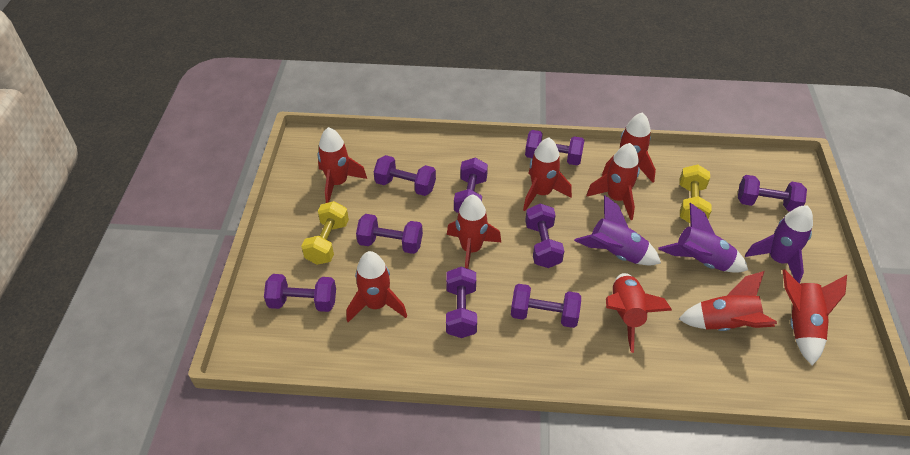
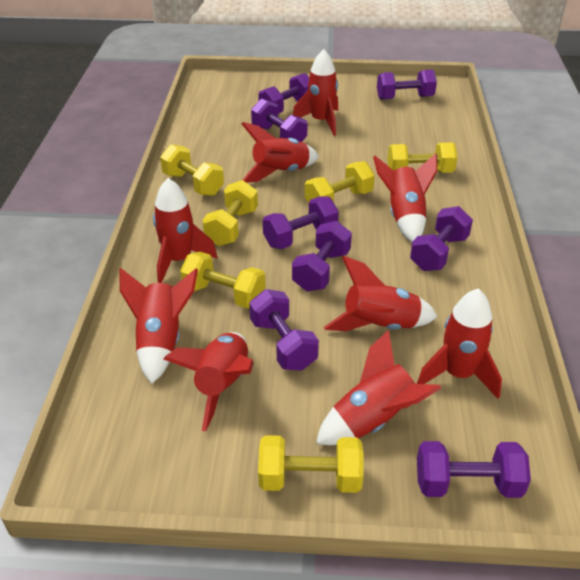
purple dumbbell: [264,274,336,312] [356,214,423,254] [374,155,436,196] [446,267,477,338] [454,158,488,213] [511,284,581,328] [525,130,585,166] [525,203,564,268] [738,175,807,212] = 9 -> [249,289,319,371] [251,98,307,142] [258,73,309,114] [263,197,339,249] [292,221,352,291] [377,70,437,100] [410,206,473,271] [417,441,531,498] = 8
purple rocket: [574,195,661,265] [658,203,748,273] [745,205,813,284] = 3 -> none = 0
yellow dumbbell: [301,201,349,265] [680,164,712,224] = 2 -> [160,144,224,196] [180,252,266,308] [203,180,258,246] [258,435,364,493] [305,161,375,203] [387,142,457,173] = 6

